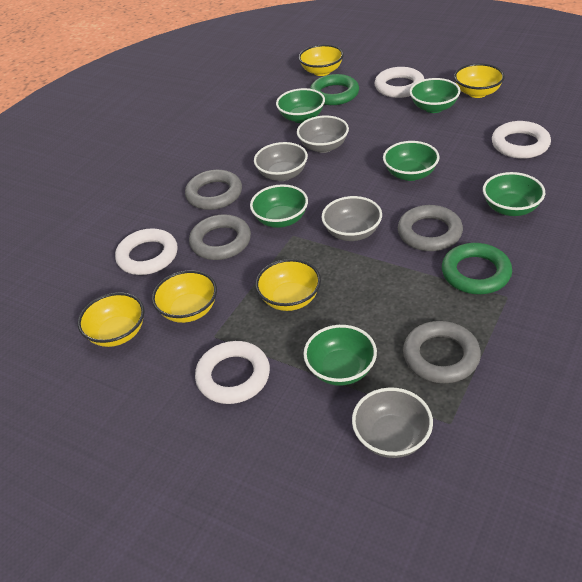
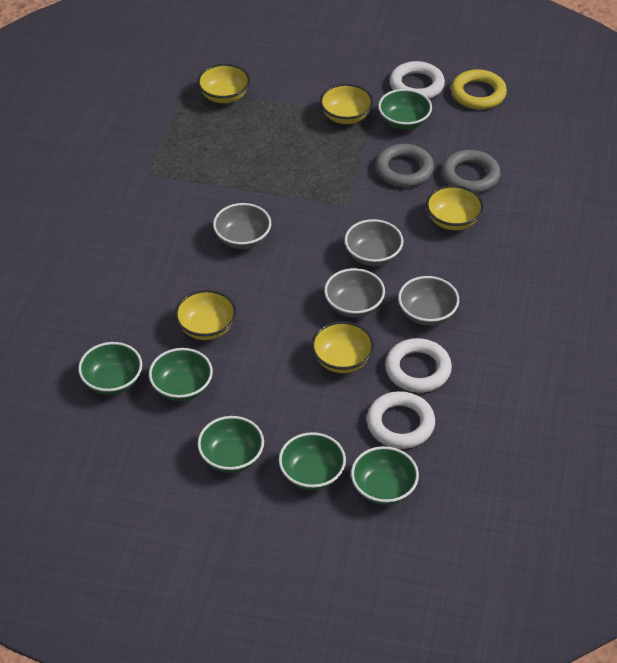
green ring: [310,74,359,105] [442,243,512,294] = 2 -> none = 0
grey ring: [185,170,242,210] [189,214,251,260] [398,205,463,251] [403,321,481,383] = 4 -> [375,144,434,187] [442,150,501,193] = 2
white ring: [115,228,178,275] [195,341,270,404] [374,67,424,98] [492,121,551,159] = 4 -> [367,391,435,449] [385,338,452,393] [390,61,445,99] = 3
yellow ring: none = 0 -> [451,69,507,109] = 1

